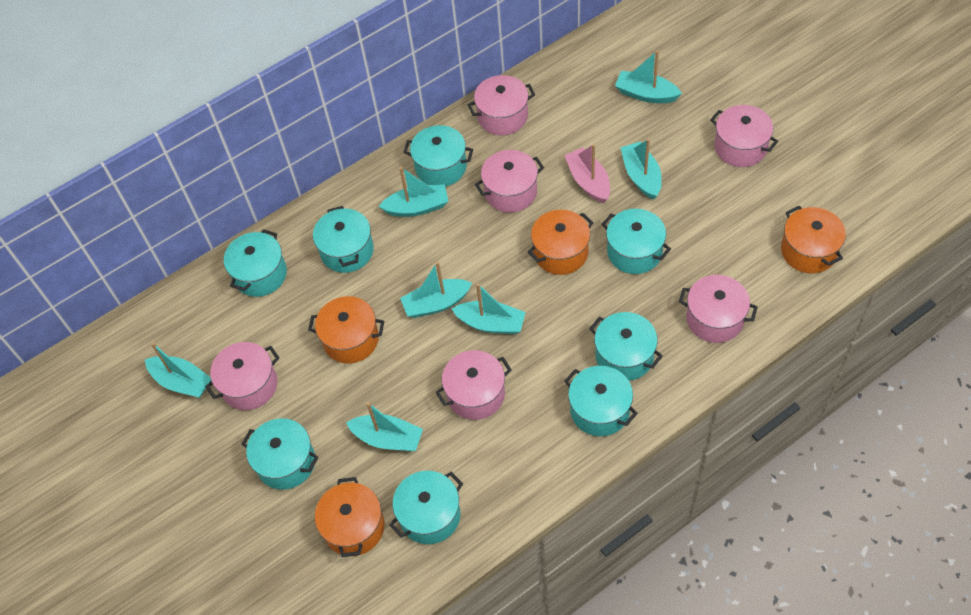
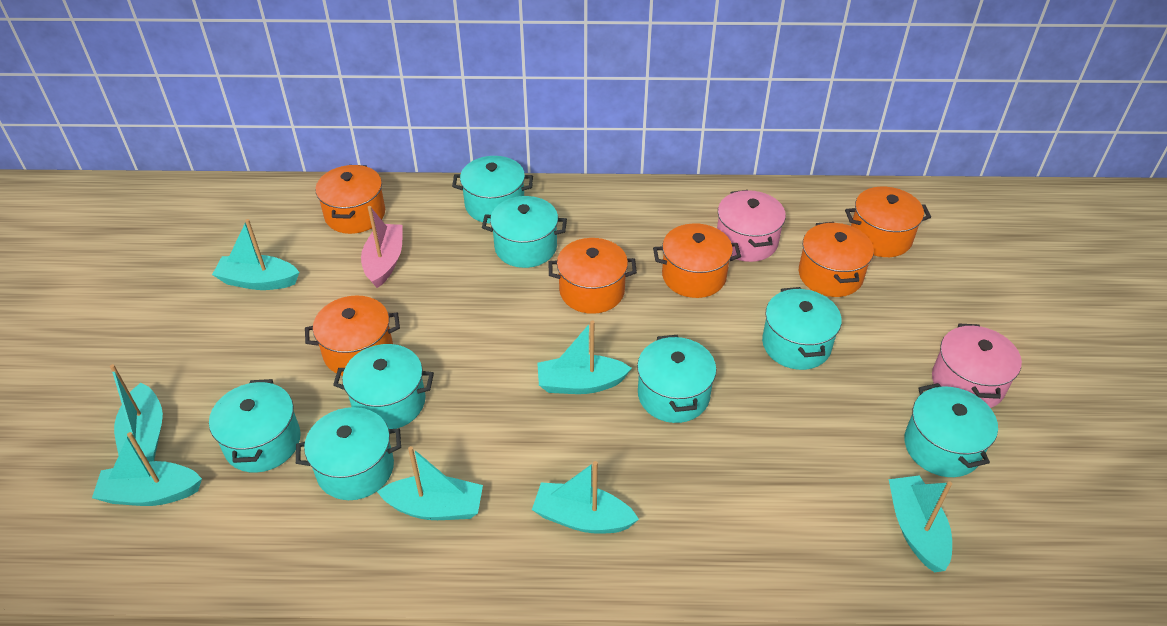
orange pot: [308,296,384,364] [315,477,384,557] [527,210,593,275] [781,206,846,273] = 4 -> [305,296,400,376] [315,165,385,234] [548,238,637,314] [653,223,741,298] [799,222,874,297] [845,187,931,257] = 6
pink pot: [205,342,279,410] [436,350,512,420] [467,75,535,135] [475,150,544,213] [679,275,758,343] [710,105,778,167] = 6 -> [717,190,786,262] [932,324,1022,408] = 2

